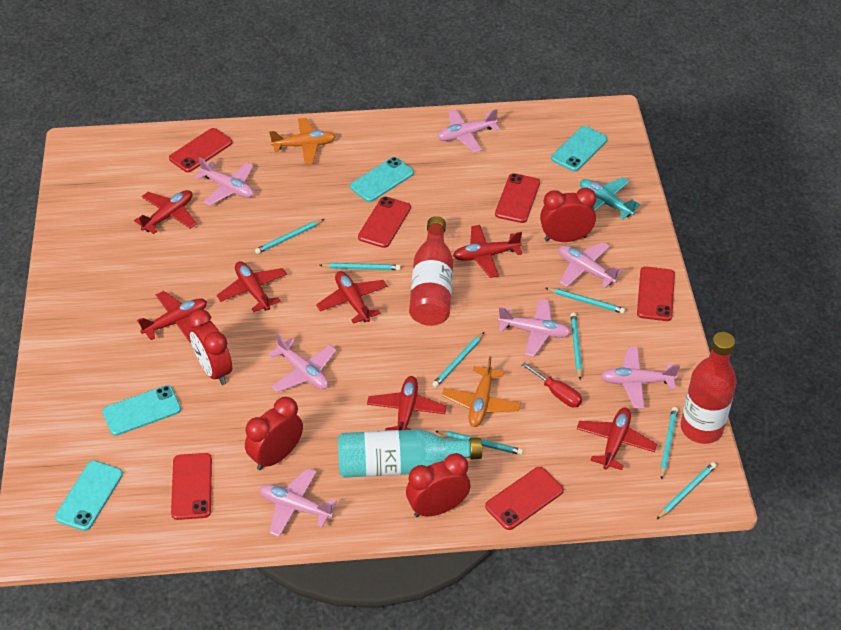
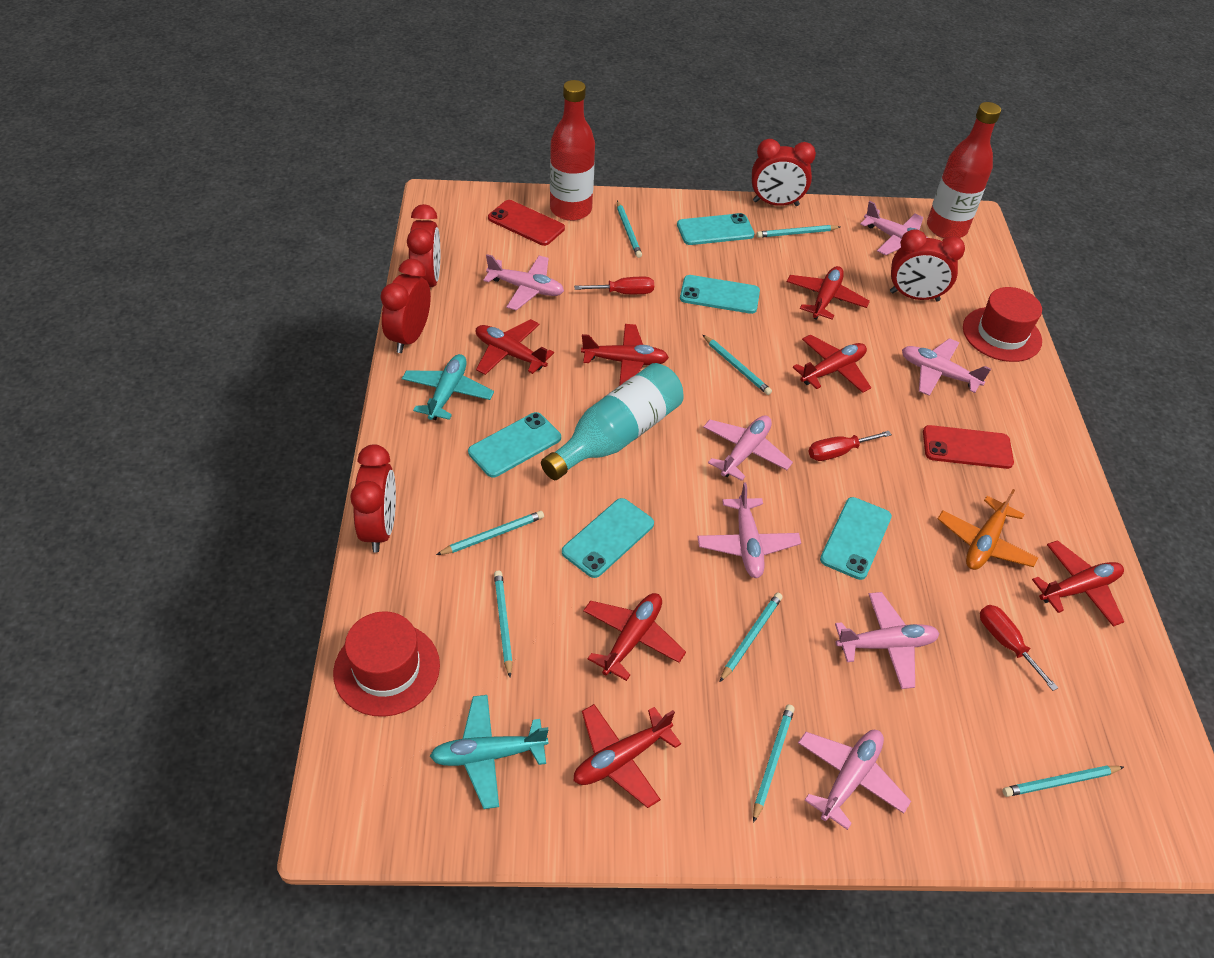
orange plane: [269,118,336,164] [442,356,521,427] = 2 -> [938,489,1038,570] = 1
red clock: [188,309,232,385] [245,397,303,470] [406,453,471,517] [540,187,597,242] = 4 -> [350,444,396,553] [380,259,431,353] [407,204,440,287] [752,139,816,206] [890,229,965,301] = 5
red hat: none = 0 -> [333,611,440,717] [963,287,1042,362] = 2
red phone: [169,128,232,172] [171,453,212,520] [358,197,411,248] [485,467,564,530] [495,173,540,223] [637,266,675,321] = 6 -> [488,200,565,246] [923,425,1014,469] = 2
red screwdriver: [522,362,582,407] = 1 -> [574,277,654,294] [808,431,892,461] [980,605,1058,691] = 3
turquoise phone: [55,461,123,531] [103,385,181,436] [350,157,414,202] [551,126,608,171] = 4 -> [468,412,561,478] [562,498,654,578] [677,213,755,245] [680,275,760,314] [820,497,892,580] = 5
turquoise plane: [580,177,640,220] = 1 -> [402,354,494,420] [430,695,548,809] = 2

